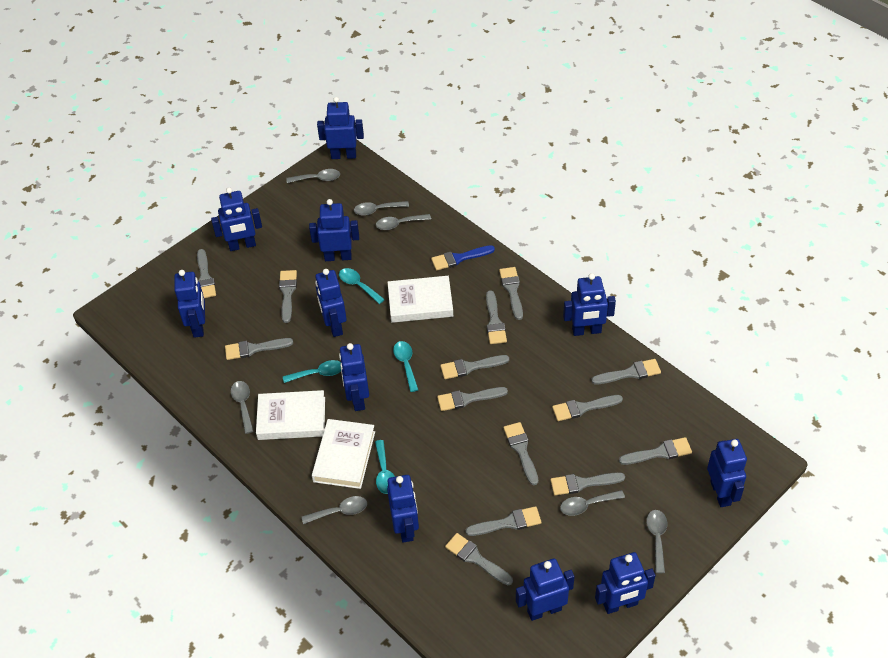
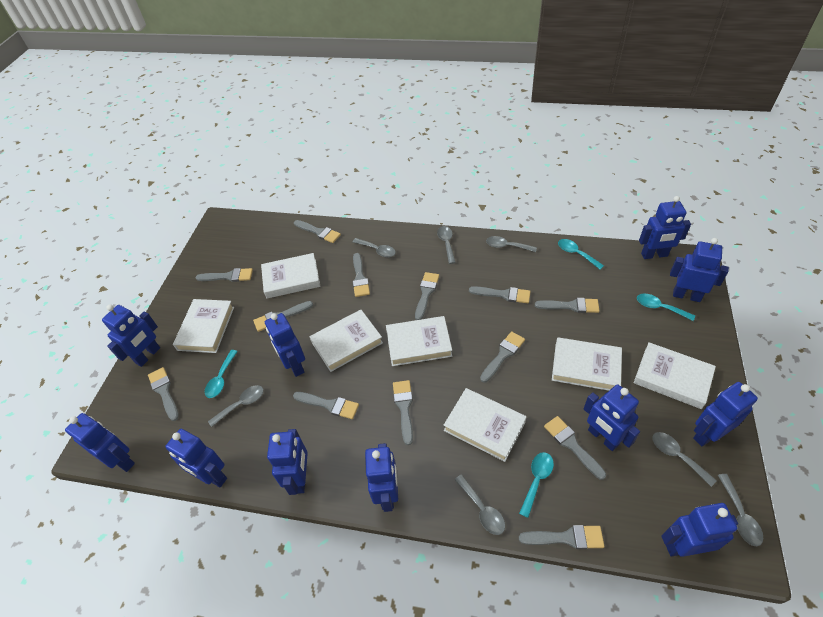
blue brush: [431,245,495,270] = 1 -> none = 0
grey brush: [197,249,216,298] [225,338,293,360] [279,270,297,323] [437,387,508,411] [440,355,509,379] [445,533,513,585] [465,506,542,536] [486,290,507,344] [499,267,523,320] [503,422,538,485] [550,472,625,495] [552,395,623,421] [591,359,661,384] [619,437,692,465] = 14 -> [148,367,179,421] [196,268,253,282] [253,301,313,332] [293,392,359,419] [294,220,341,243] [352,253,370,297] [393,380,413,445] [415,272,439,320] [469,286,531,303] [480,331,525,383] [519,525,605,549] [535,298,600,313] [544,416,606,480] = 13
white book: [256,390,325,440] [312,419,375,489] [388,276,453,323] = 3 -> [173,299,234,353] [261,253,320,299] [309,310,383,372] [386,316,452,366] [443,388,527,462] [552,337,622,391] [634,342,716,409] = 7

